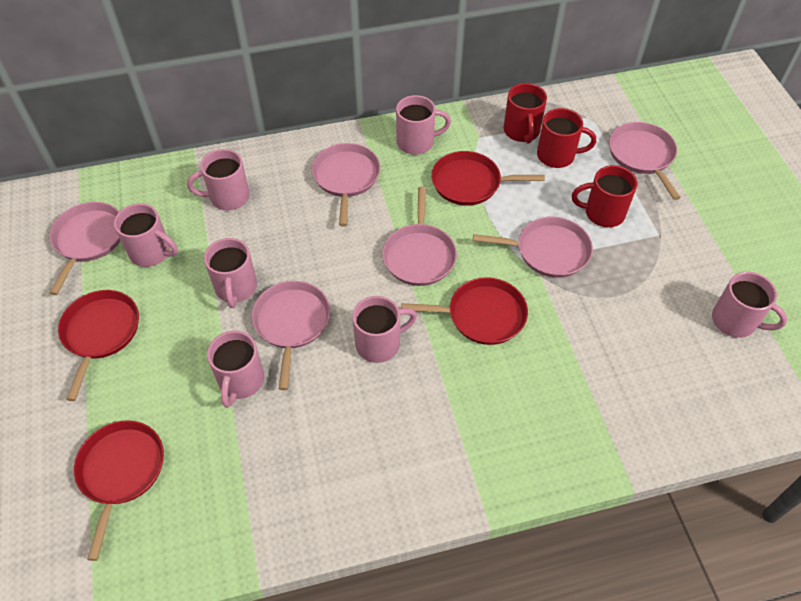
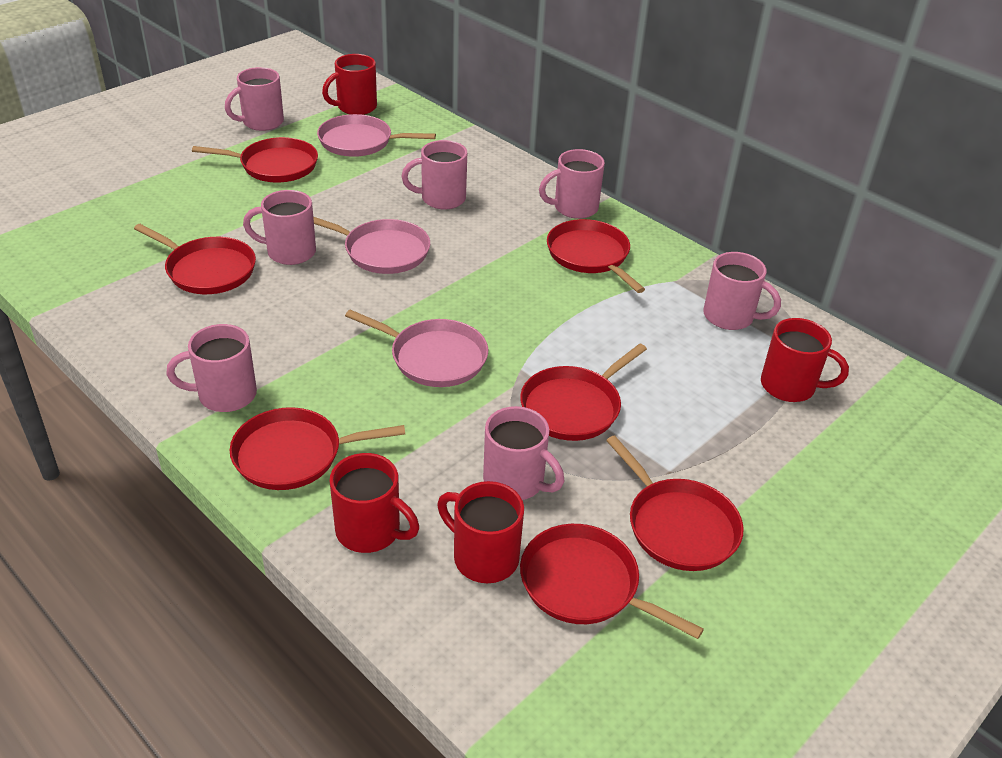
pink pan: [50,202,121,295] [252,281,330,390] [312,143,381,227] [382,187,457,286] [473,217,593,278] [609,122,681,200] = 6 -> [313,216,430,274] [317,114,436,157] [345,310,488,387] = 3
red mug: [504,83,547,143] [537,108,596,168] [572,165,637,227] = 3 -> [322,54,377,115] [330,453,419,553] [437,481,524,583] [761,318,849,402] = 4
red pan: [58,290,139,401] [74,420,164,561] [401,277,528,345] [431,151,545,206] = 4 -> [134,224,256,294] [192,137,318,182] [230,407,405,490] [520,343,647,441] [520,524,704,639] [547,219,645,293] [606,435,744,571] = 7

